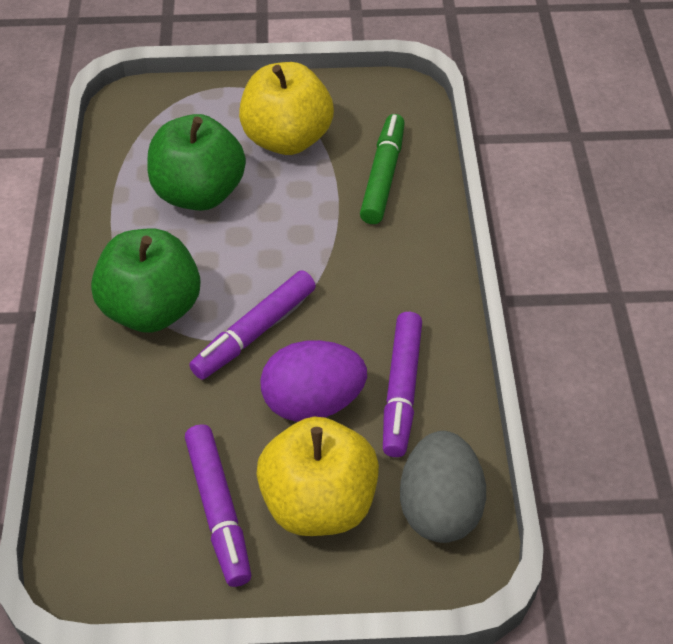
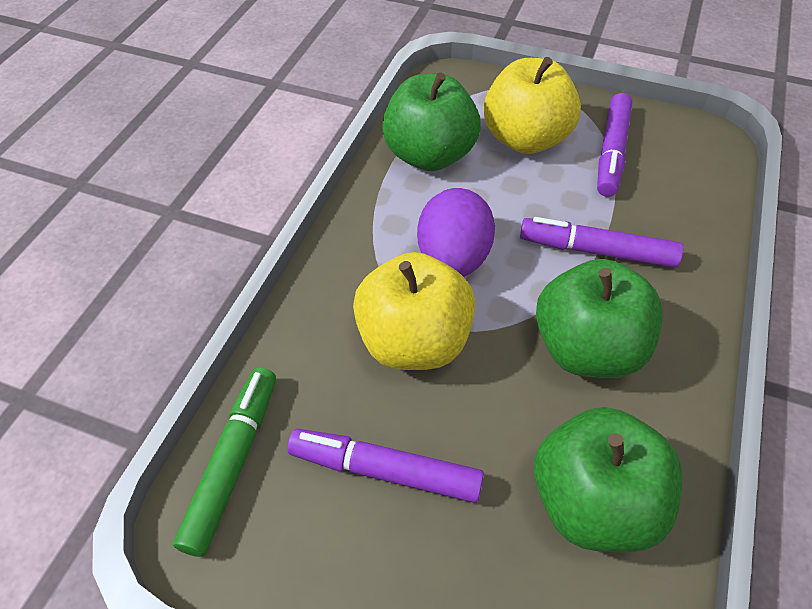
green apple: [91,229,200,333] [147,114,246,211] = 2 -> [382,72,481,171] [534,407,682,553] [536,259,663,378] = 3
grey egg: [400,431,486,543] = 1 -> none = 0

